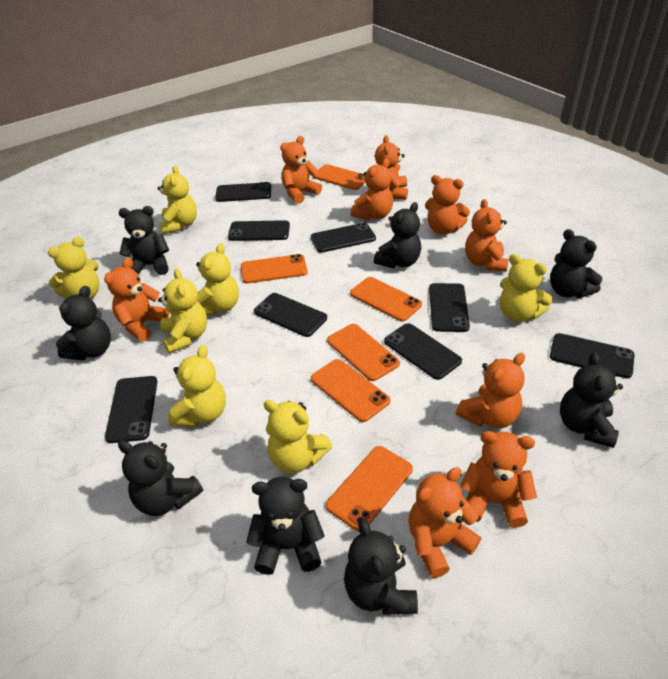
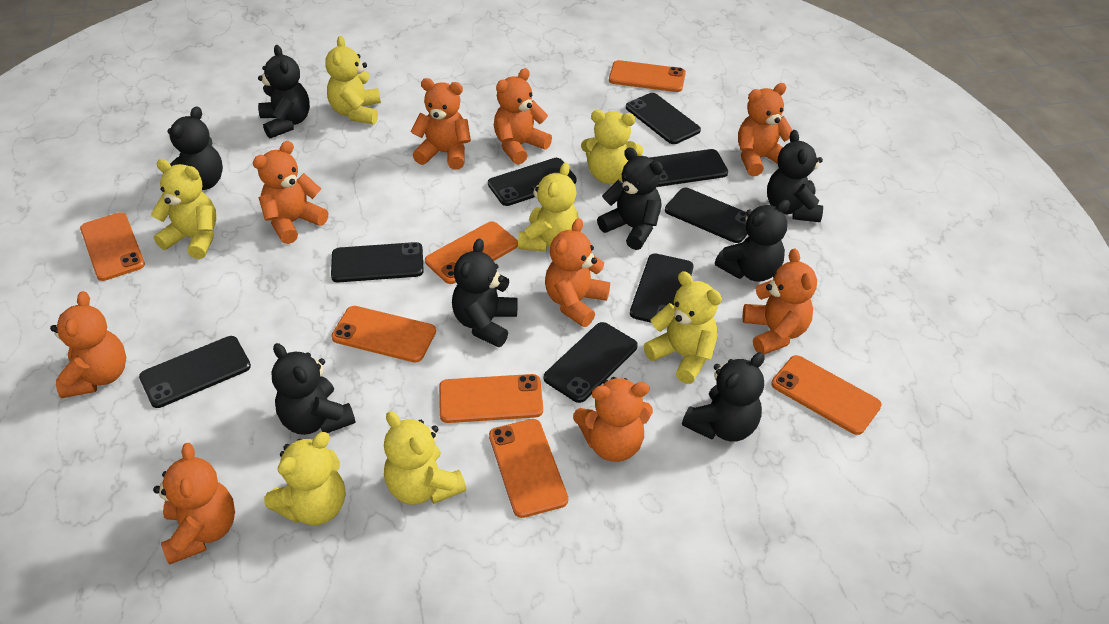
orange phone: [241,254,308,284] [311,359,390,422] [313,164,366,190] [326,446,413,532] [327,324,400,381] [350,277,422,322] = 6 -> [80,212,145,281] [331,306,436,362] [425,221,518,284] [439,374,543,423] [489,419,568,518] [609,60,686,92] [771,355,882,435] = 7

